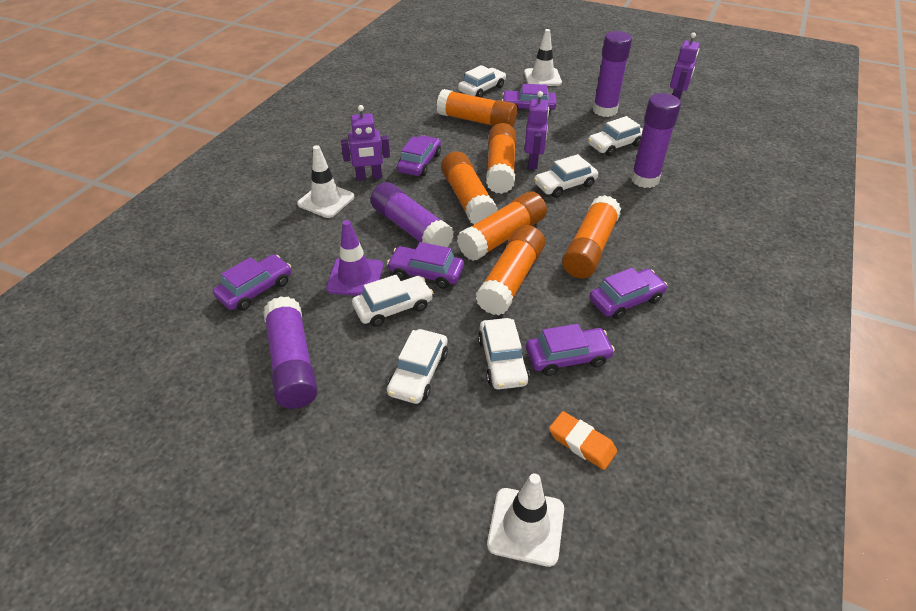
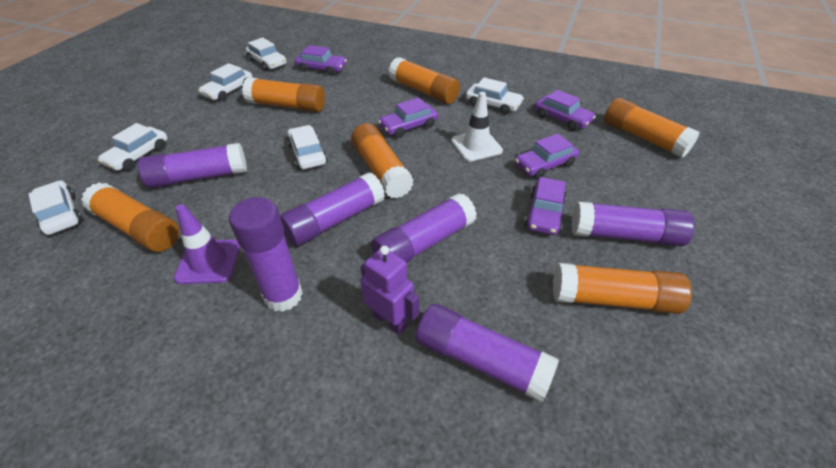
orange eraser: [549,411,617,470] = 1 -> none = 0
purple car: [213,254,291,311] [387,242,464,289] [397,135,441,176] [502,84,556,112] [526,324,615,376] [589,268,667,319] = 6 -> [295,45,347,76] [378,98,438,138] [515,134,579,179] [524,177,567,235] [535,90,596,131] = 5
purple glue stick: [263,296,318,409] [371,182,454,247] [593,31,632,117] [631,93,681,188] = 4 -> [138,143,247,188] [229,197,303,312] [280,172,385,246] [371,193,477,263] [416,304,559,403] [571,202,695,246] = 6
purple robot: [341,105,390,181] [524,91,549,169] [670,33,700,99] = 3 -> [360,246,419,335] = 1
white traffic cone: [297,145,355,218] [487,473,564,567] [524,29,562,86] = 3 -> [451,92,503,161] = 1

